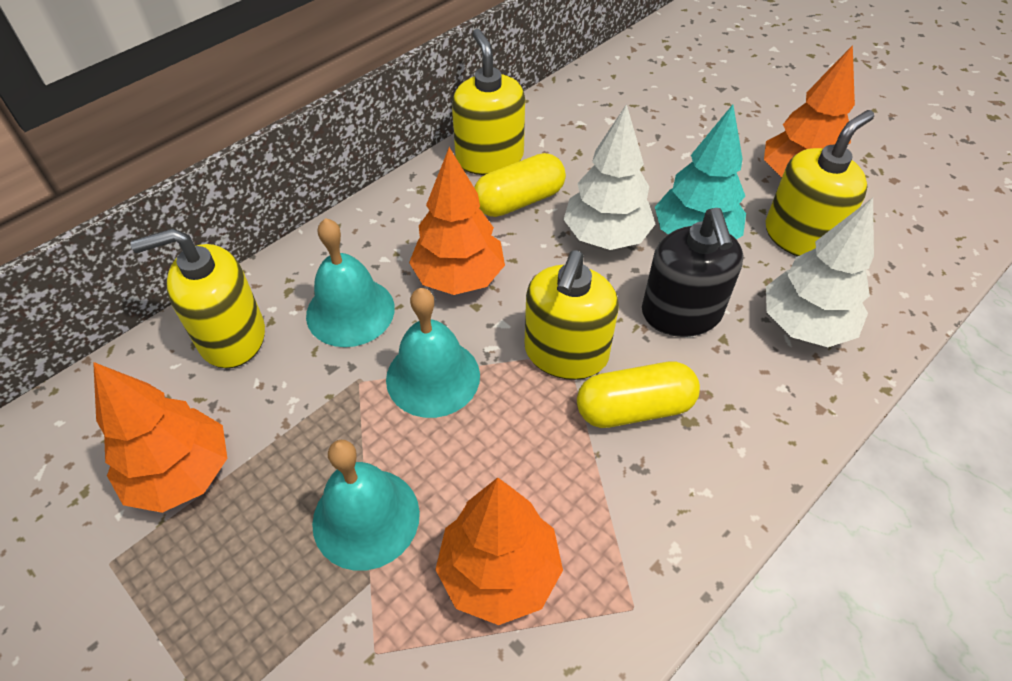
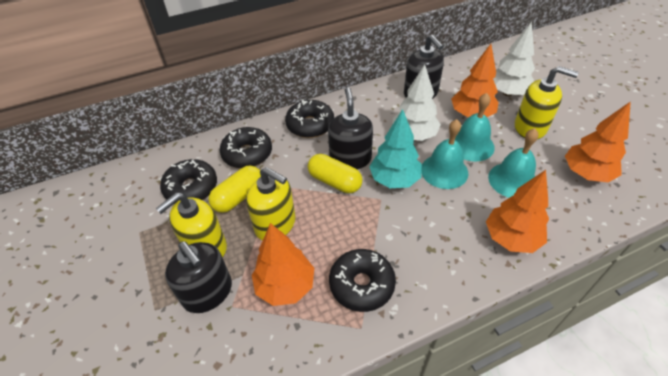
black donut: none = 0 -> [160,159,217,204] [220,127,272,168] [285,100,334,138] [329,249,396,312] = 4
black soap dispenser: [642,208,743,337] = 1 -> [165,241,232,313] [328,87,373,170] [404,34,444,99] = 3
yellow soap dispenser: [130,228,265,368] [452,29,525,175] [524,250,619,380] [766,110,874,256] = 4 -> [156,192,227,258] [246,167,296,241] [515,66,579,139] = 3

